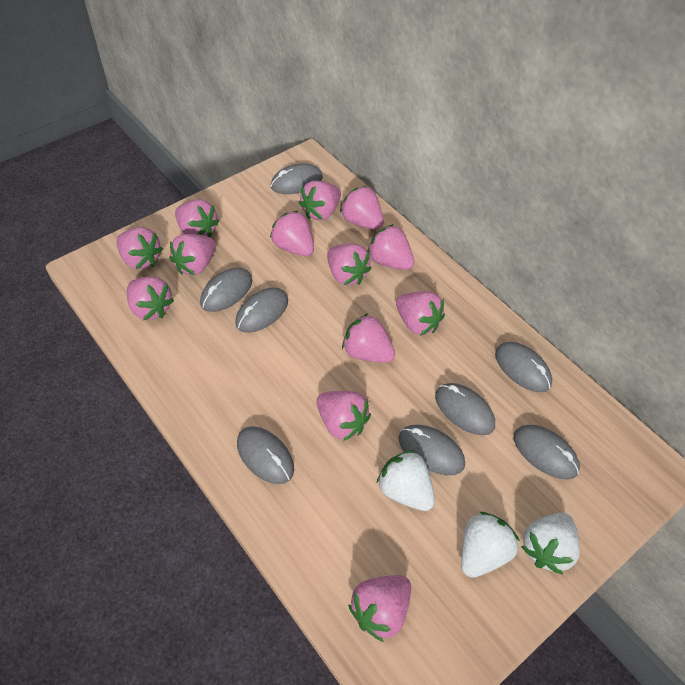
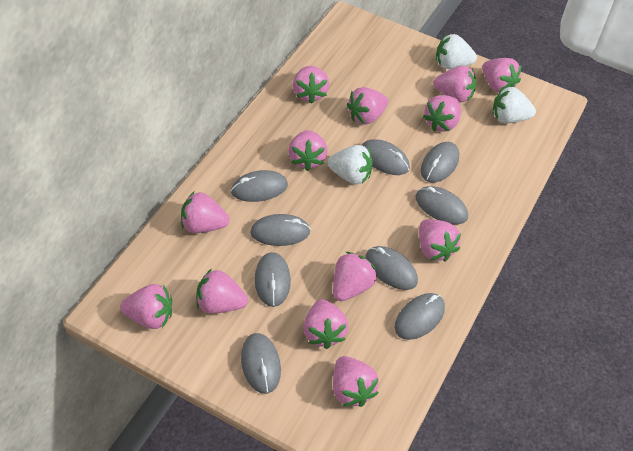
grey mouse: [200,268,252,312] [235,287,288,333] [237,426,294,484] [270,163,323,194] [399,425,465,475] [435,383,495,435] [495,342,552,392] [514,425,580,480] = 8 -> [231,170,288,202] [241,333,281,394] [250,214,311,246] [255,252,291,307] [362,139,410,175] [365,246,418,290] [395,293,445,340] [416,186,468,224] [421,142,459,183] = 9

